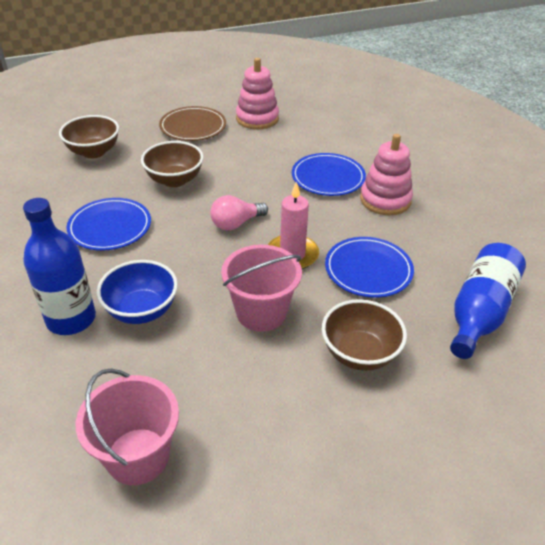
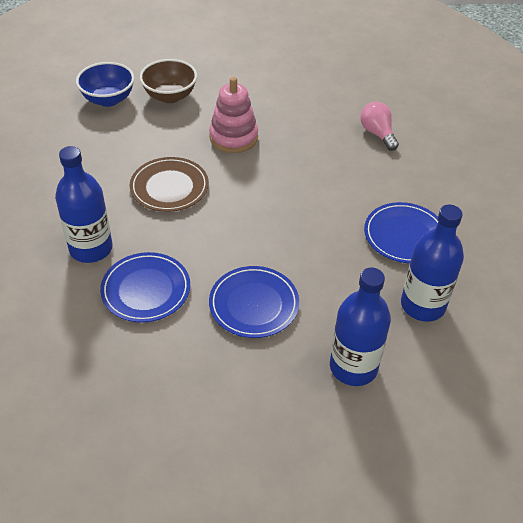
blue bottle: [23,198,96,335] [450,243,526,359] = 2 -> [55,146,113,263] [330,268,391,386] [401,205,464,322] = 3
brown bowl: [59,115,119,158] [141,141,204,187] [322,299,407,371] = 3 -> [140,59,197,103] = 1
pink bucket: [76,368,179,485] [221,245,302,332] = 2 -> none = 0
pink candle: [268,181,319,269] = 1 -> none = 0
pink stacking toy: [236,58,279,129] [360,134,413,215] = 2 -> [209,77,258,153] = 1

